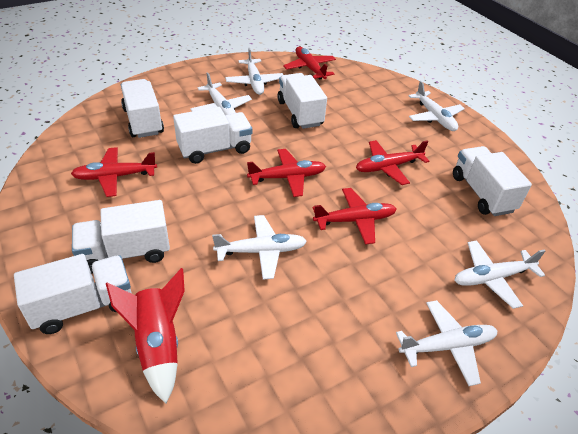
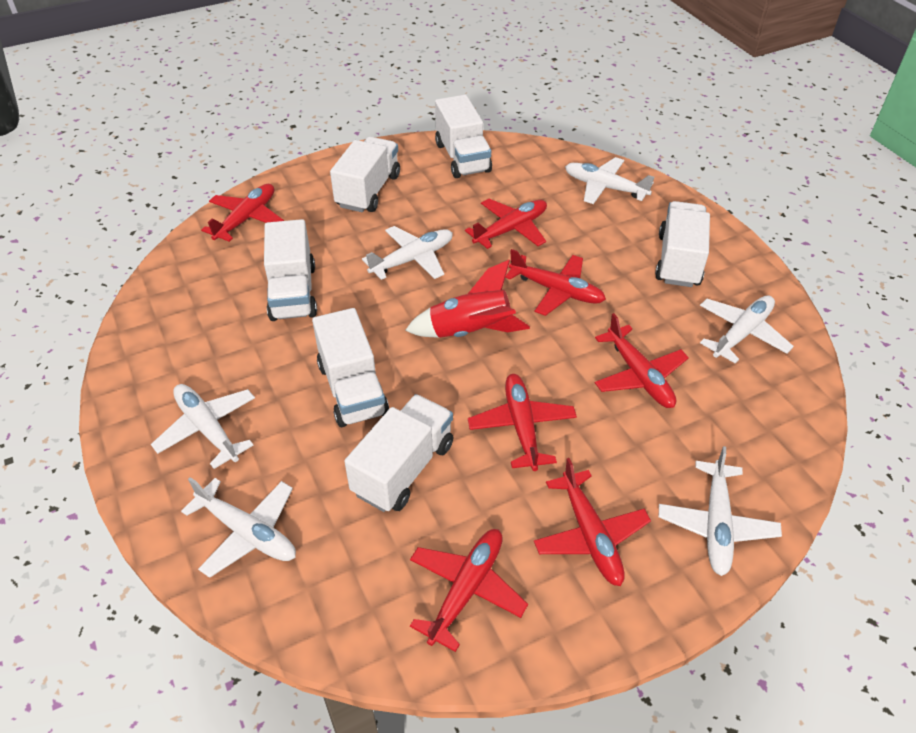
red plane: [71,147,157,197] [247,149,326,197] [283,47,336,80] [313,188,397,245] [356,140,429,185] = 5 -> [201,184,284,242] [410,529,528,652] [465,199,547,249] [468,374,577,471] [505,249,606,316] [534,458,651,586] [595,313,689,408] = 7

